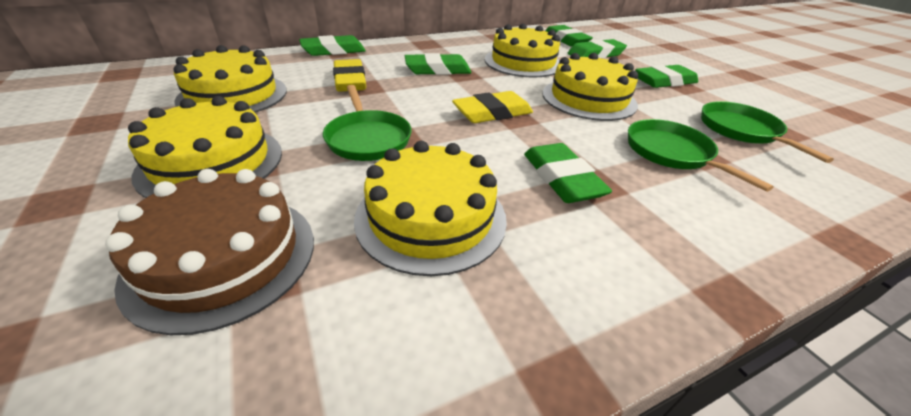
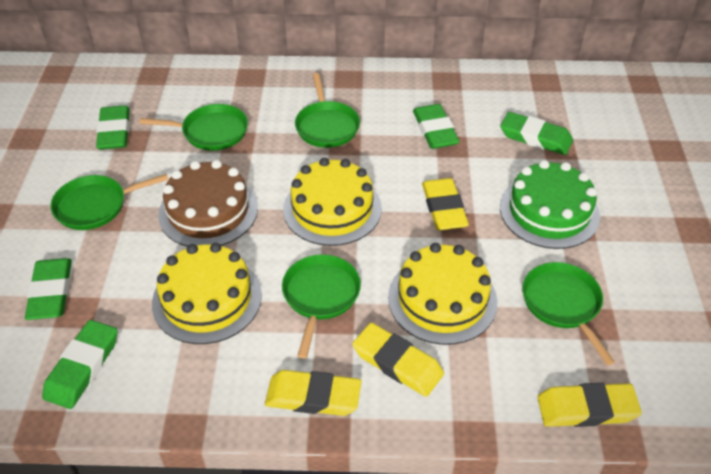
green cake: none = 0 -> [500,160,600,249] = 1
green eraser: [299,35,366,56] [405,53,471,75] [524,143,612,203] [545,25,593,46] [567,39,627,58] [635,65,698,88] = 6 -> [25,258,72,320] [42,320,117,409] [96,105,130,150] [413,104,460,149] [500,112,573,155] = 5
green pan: [323,85,412,161] [628,119,774,192] [701,101,834,163] = 3 -> [50,174,168,230] [139,104,248,151] [282,254,361,358] [295,73,360,148] [522,262,615,365] = 5
yellow cake: [128,96,282,198] [173,45,287,113] [354,141,507,276] [485,24,560,78] [542,53,638,121] = 5 -> [152,243,262,344] [283,158,382,246] [388,243,498,345] = 3
yellow eraser: [333,59,366,92] [452,91,533,123] = 2 -> [265,370,361,416] [352,323,444,397] [422,178,469,230] [538,383,642,427] = 4

